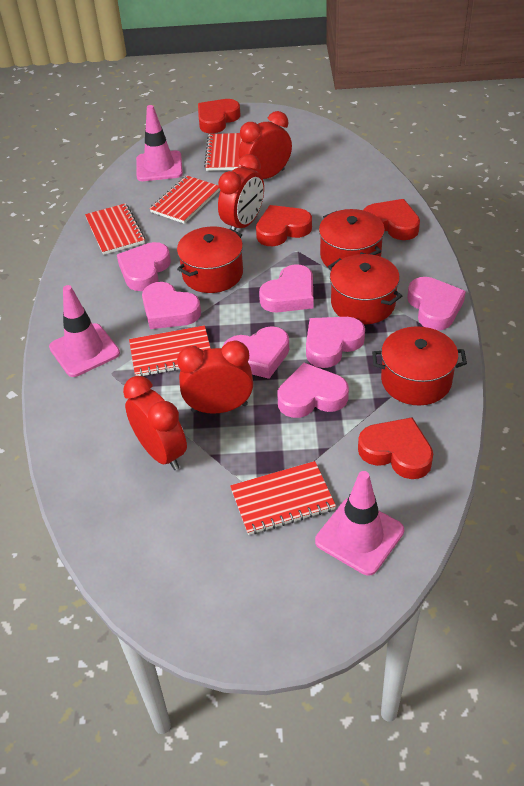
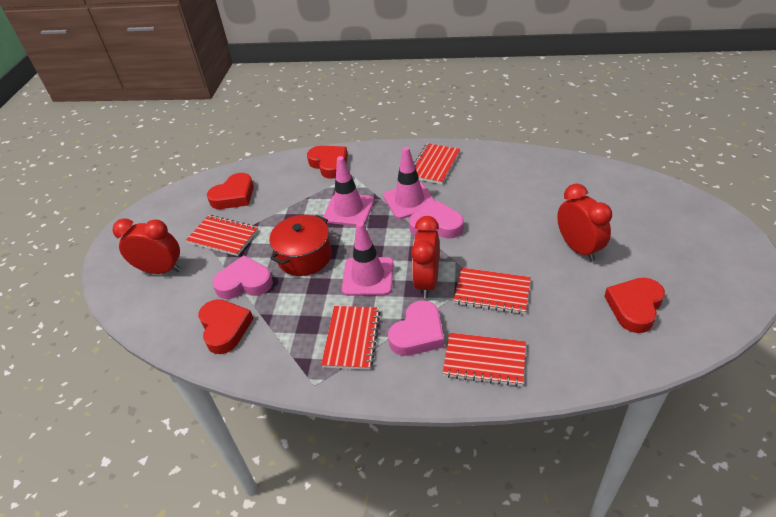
pink heart: [117,242,171,291] [142,282,201,329] [223,326,289,379] [259,264,313,313] [277,363,349,418] [306,317,365,368] [407,277,466,330] = 7 -> [212,255,273,299] [388,301,444,356] [409,200,464,239] = 3
red clock: [123,376,187,470] [177,340,253,414] [218,154,264,231] [239,111,292,179] = 4 -> [112,218,181,274] [411,216,439,299] [557,184,612,261] = 3
red pot: [177,226,243,293] [319,209,385,268] [328,254,402,325] [372,326,467,405] = 4 -> [269,215,332,276] = 1

